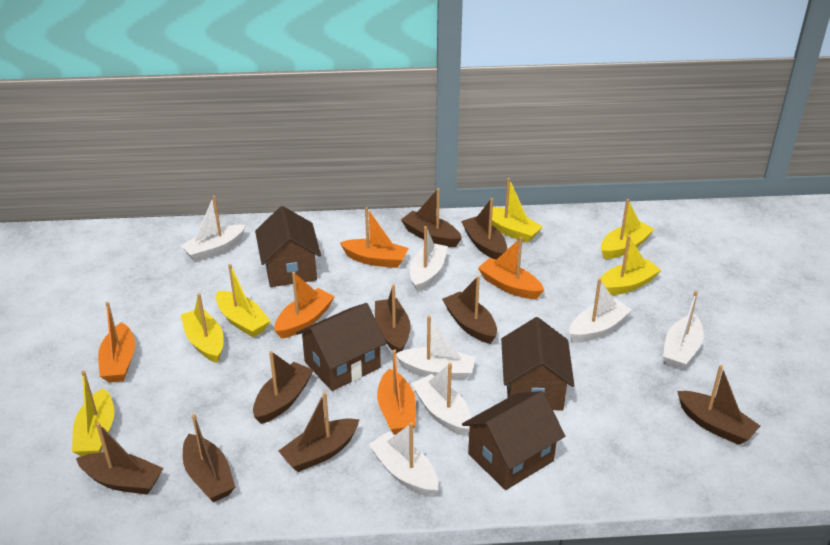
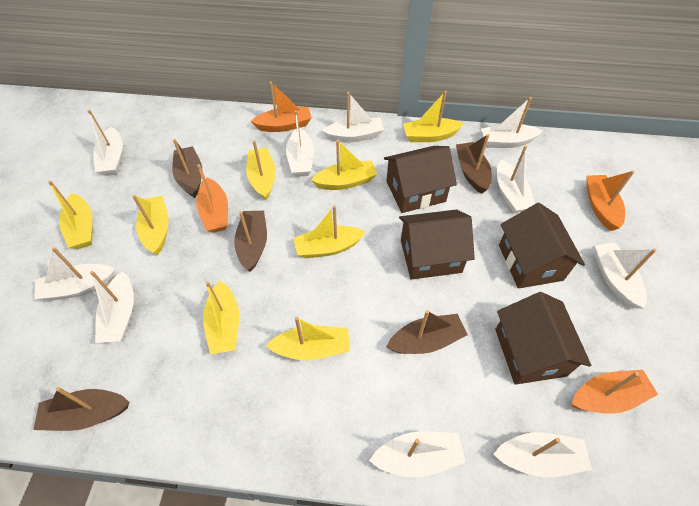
brown boat: [76,422,163,495] [183,414,235,502] [253,351,314,424] [278,392,359,472] [375,284,411,353] [401,188,462,247] [442,276,497,344] [461,198,507,260] [677,365,760,445] = 9 -> [33,387,129,431] [172,139,202,198] [234,211,267,272] [386,310,468,354] [456,134,492,194] = 5
orange boat: [98,302,135,382] [275,272,335,339] [340,207,409,268] [377,349,416,434] [478,237,544,299] = 5 -> [196,164,228,233] [251,82,311,132] [572,370,658,414] [586,170,634,231] = 4
white boat: [180,196,246,262] [368,422,438,497] [396,316,475,381] [410,226,447,292] [411,363,472,436] [569,279,632,343] [663,291,704,369] = 7 -> [34,247,115,301] [88,110,123,176] [90,271,134,343] [286,110,314,177] [323,92,384,142] [369,431,466,477] [481,97,543,148] [493,432,592,478] [497,145,535,213] [595,242,656,309] = 10
yellow boat: [72,370,114,456] [181,293,224,363] [216,264,270,337] [483,178,543,243] [600,235,661,295] [601,199,654,259] = 6 -> [48,181,92,249] [132,195,169,255] [203,281,239,354] [246,140,276,200] [266,317,350,360] [293,205,366,258] [311,140,377,190] [403,91,464,142] = 8

